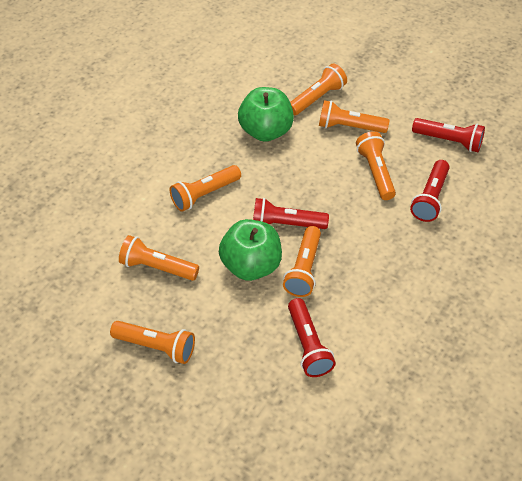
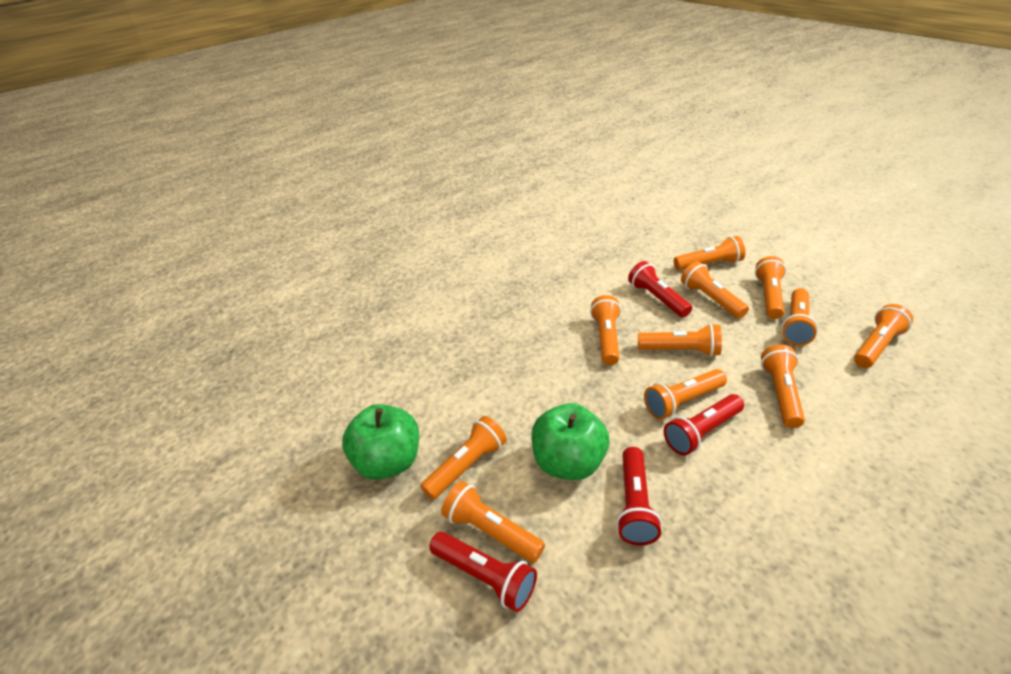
orange flashlight: [110,321,195,364] [119,235,199,281] [170,165,241,212] [283,226,321,297] [290,63,347,115] [319,100,389,133] [356,131,396,200] = 7 -> [420,416,507,500] [441,481,545,563] [590,295,621,365] [638,324,722,357] [644,369,727,420] [674,236,745,271] [681,261,749,319] [755,256,786,319] [761,345,805,428] [781,288,818,346] [854,304,913,368] = 11

